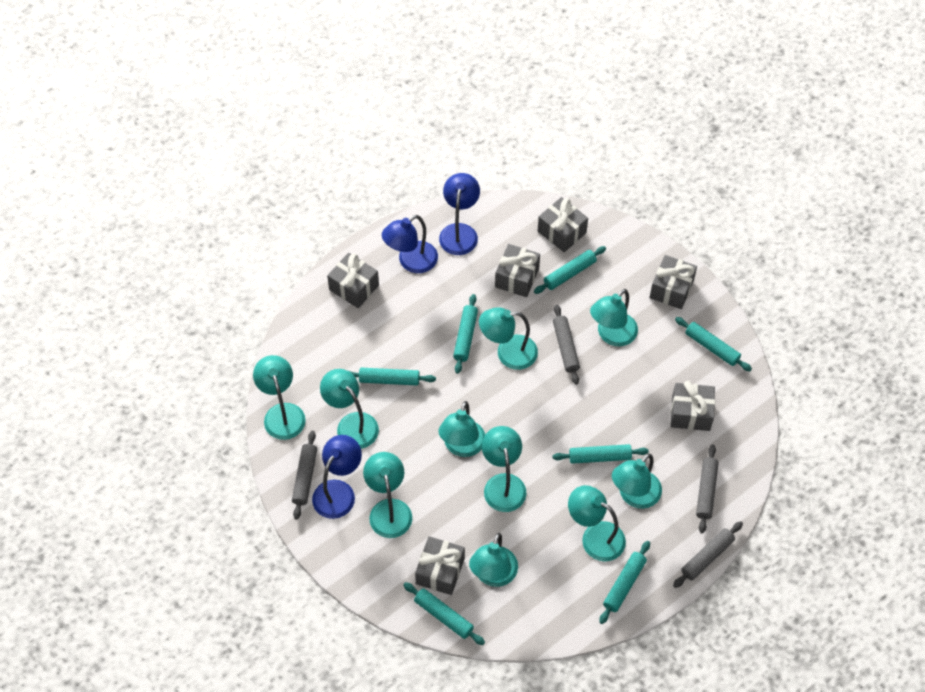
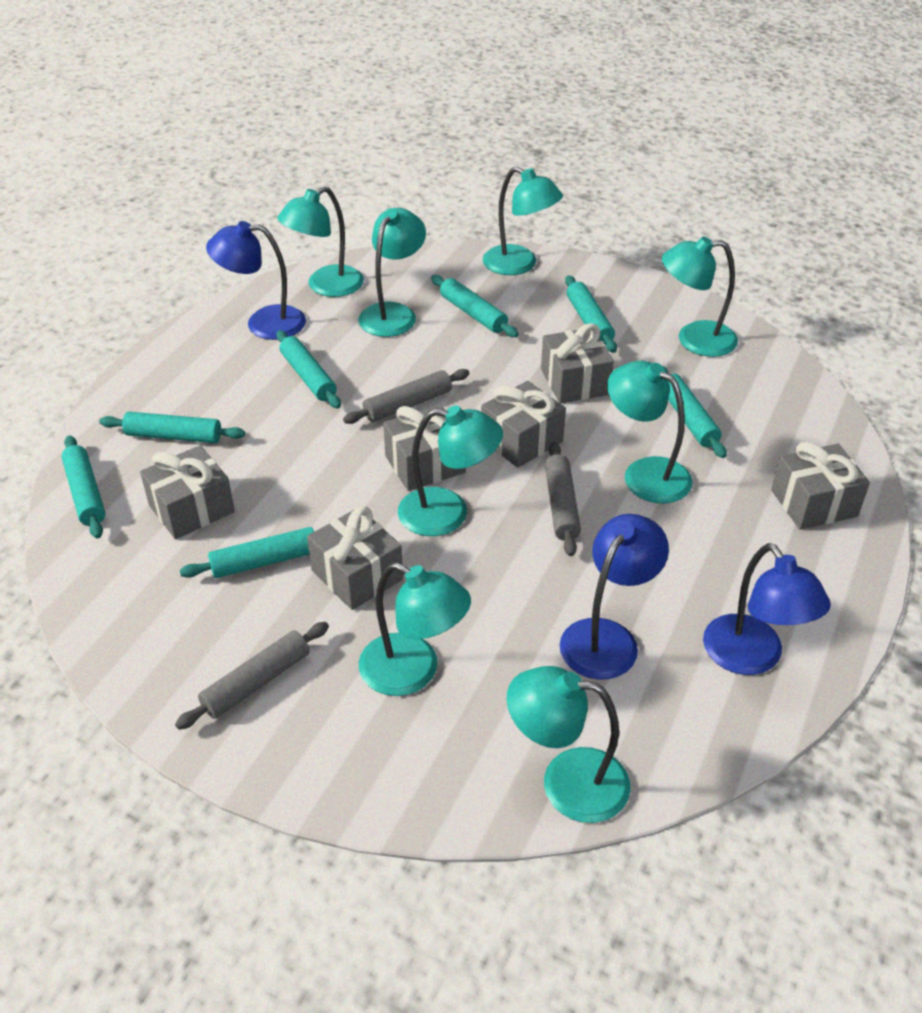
grey rolling pin: [292,431,317,519] [553,305,580,385] [673,521,743,588] [696,444,719,533] = 4 -> [175,622,329,730] [343,369,469,424] [545,442,581,556] = 3
turquoise lamp: [253,355,306,440] [320,369,379,449] [363,452,412,538] [438,401,485,457] [469,533,518,587] [479,307,538,370] [482,426,526,512] [568,485,626,561] [590,289,638,346] [612,454,662,509] = 10 -> [277,186,364,297] [358,208,426,337] [358,563,471,696] [398,405,503,536] [483,166,563,275] [507,666,631,823] [607,361,693,503] [662,236,738,357] = 8

